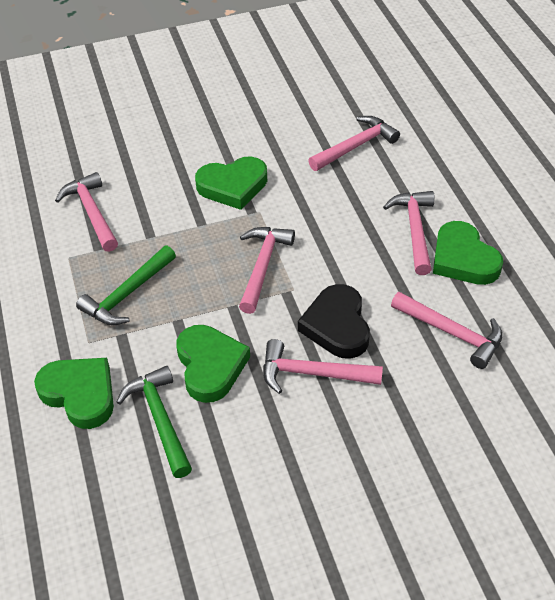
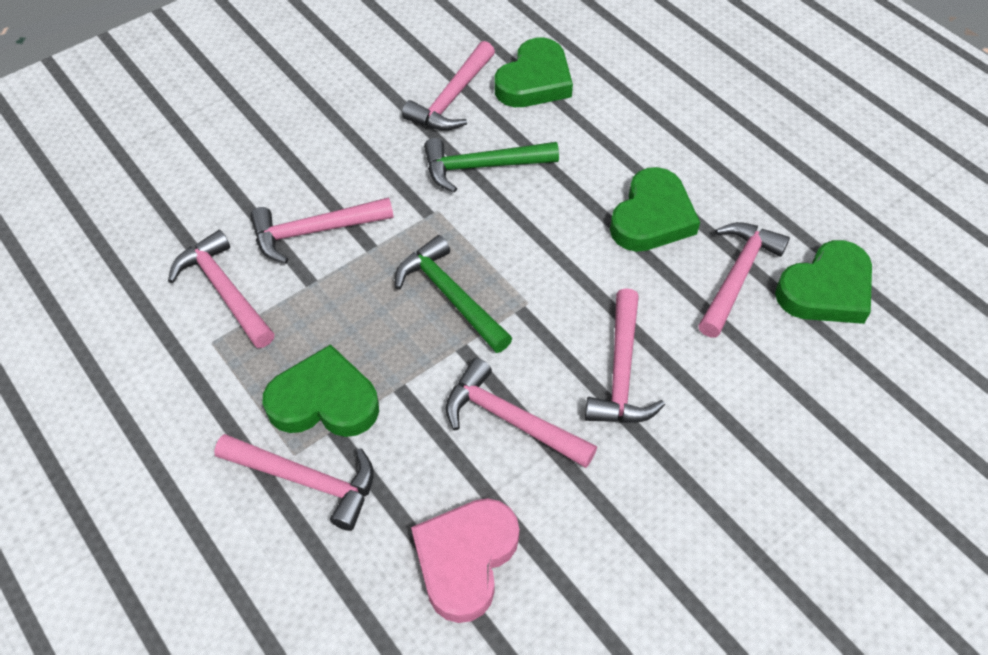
black heart: [298,284,370,359] = 1 -> none = 0
pink hammer: [55,172,118,252] [239,227,295,314] [263,339,383,394] [308,116,400,171] [383,191,435,275] [391,292,503,369] = 6 -> [168,230,275,348] [214,434,374,531] [250,197,394,263] [402,41,495,131] [446,358,597,468] [585,288,665,423] [698,222,790,337] = 7
pink heart: none = 0 -> [411,498,519,623] = 1

